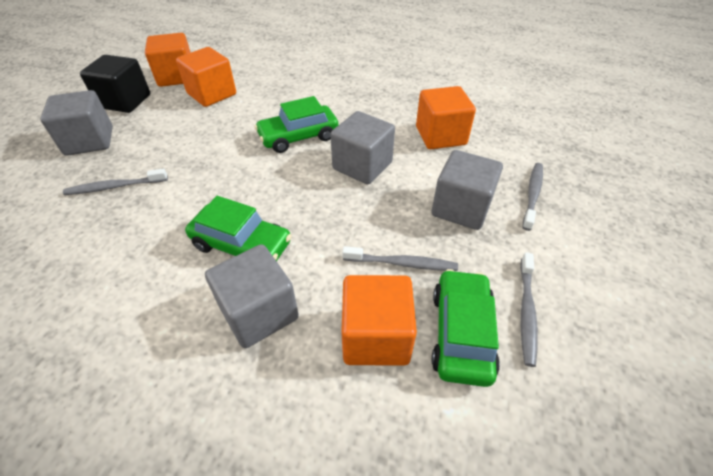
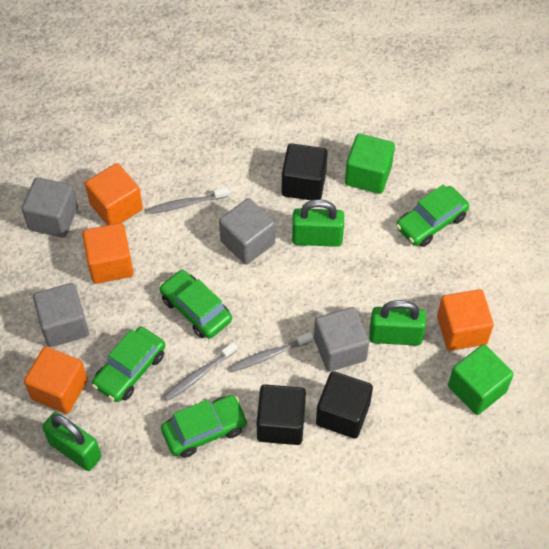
black cube: [80,55,150,113] = 1 -> [257,384,306,445] [282,143,328,200] [316,371,373,438] = 3
green car: [185,196,292,261] [254,96,339,153] [432,269,500,387] = 3 -> [92,327,165,402] [159,270,232,339] [161,395,248,458] [396,185,469,247] = 4
green cube: none = 0 -> [345,134,395,194] [448,344,514,415] = 2
green padlock: none = 0 -> [42,412,101,471] [292,199,344,247] [369,300,426,346] = 3
grey toothbrush: [63,168,168,195] [342,246,458,271] [520,252,538,367] [522,163,543,231] = 4 -> [148,187,229,214] [163,342,237,401] [230,332,313,372] = 3

